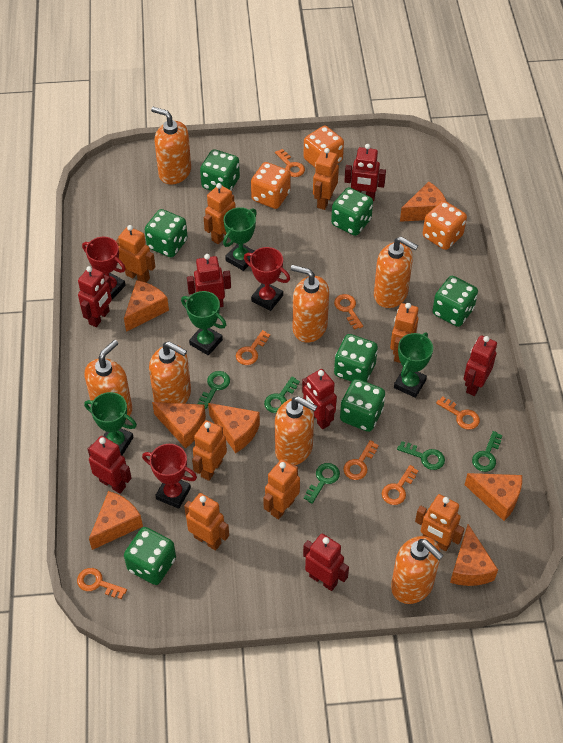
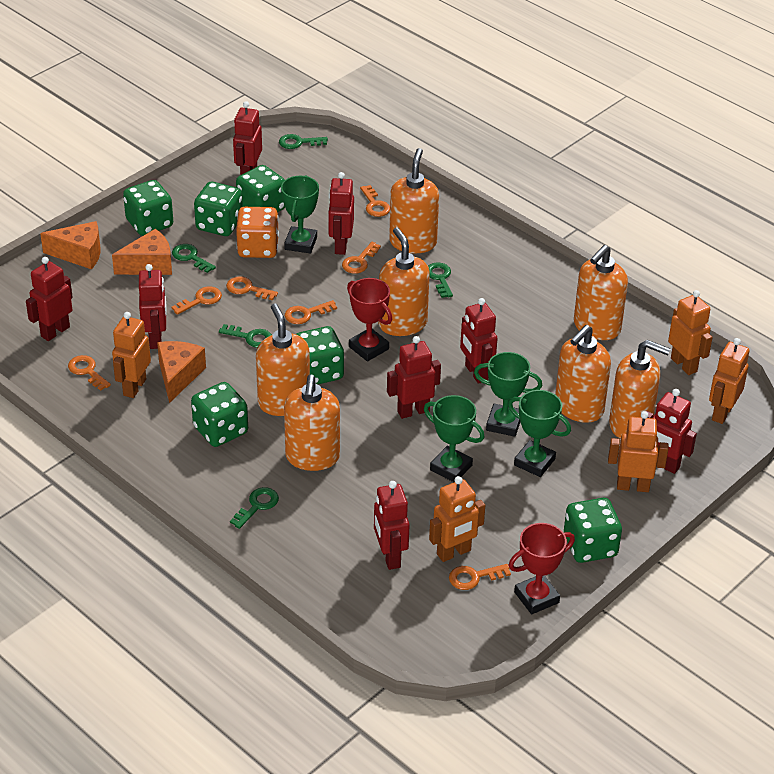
green dice: [124,527,176,585] [144,209,188,258] [200,149,240,191] [331,187,373,236] [334,334,378,382] [340,379,385,432] [432,276,478,327] = 7 -> [123,180,173,236] [191,382,248,447] [194,182,243,236] [236,165,285,212] [296,326,344,384] [564,498,622,563] = 6
orange cheese: [89,491,143,550] [124,280,169,332] [152,402,206,449] [208,403,260,453] [400,182,446,222] [450,524,498,586] [465,473,522,521] = 7 -> [40,221,100,269] [112,229,172,275] [157,341,206,403] = 3
orange dice: [251,162,291,209] [303,126,344,168] [423,201,467,250] = 3 -> [236,207,279,258] = 1
orange robot: [116,225,155,283] [184,493,229,551] [192,420,227,481] [204,183,236,244] [263,459,300,519] [313,148,339,210] [390,303,419,363] [415,494,465,551] = 8 -> [112,312,151,398] [429,476,485,562] [608,411,669,492] [668,290,713,375] [709,338,750,424] = 5
red robot: [78,266,112,327] [88,436,132,494] [187,254,231,307] [302,369,337,429] [303,534,349,591] [344,144,386,202] [464,335,497,396] = 7 -> [26,257,73,341] [139,264,166,349] [233,101,262,175] [328,172,354,255] [374,481,410,570] [387,336,441,419] [460,298,498,384] [646,389,697,474] = 8
red trophy: [82,237,126,299] [142,444,197,509] [244,247,290,311] = 3 -> [347,278,392,361] [509,523,575,614] = 2

